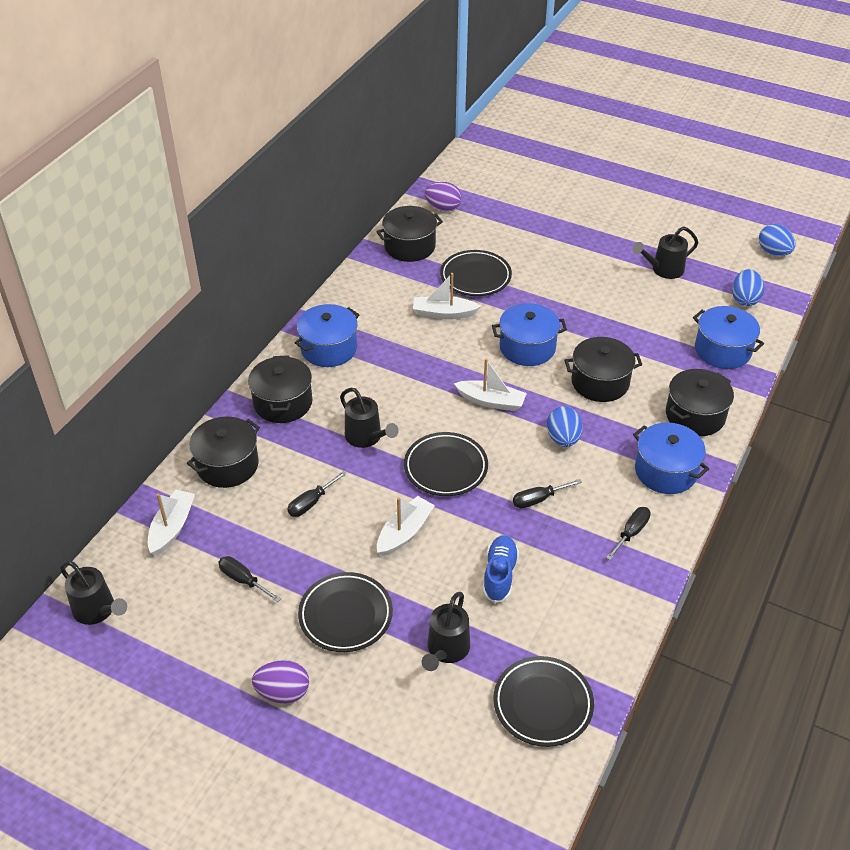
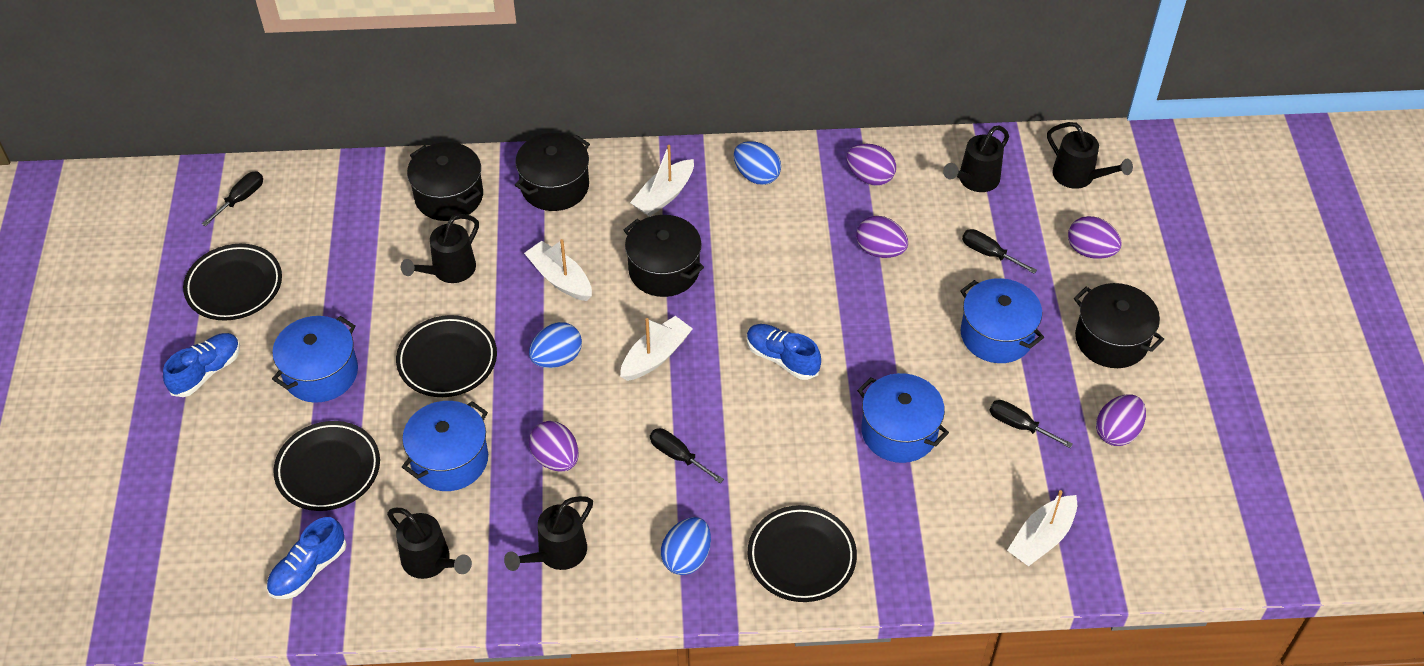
black pot: [187,417,260,488] [248,356,312,423] [376,206,443,262] [565,337,642,402] [666,369,734,436] = 5 -> [407,142,483,221] [515,133,590,211] [624,215,704,297] [1074,283,1164,368] = 4
black watering can: [60,561,127,625] [340,388,399,448] [422,592,470,671] [633,226,698,279] = 4 -> [387,508,472,579] [401,214,479,283] [504,496,593,571] [943,126,1009,192] [1047,122,1133,189] = 5
blue shoe: [483,535,519,603] = 1 -> [163,333,240,397] [266,517,347,599] [747,324,821,380] = 3
purple egg: [252,660,309,703] [424,182,462,212] = 2 -> [529,421,579,471] [846,144,896,186] [856,216,908,258] [1068,216,1122,259] [1096,394,1146,446] = 5

